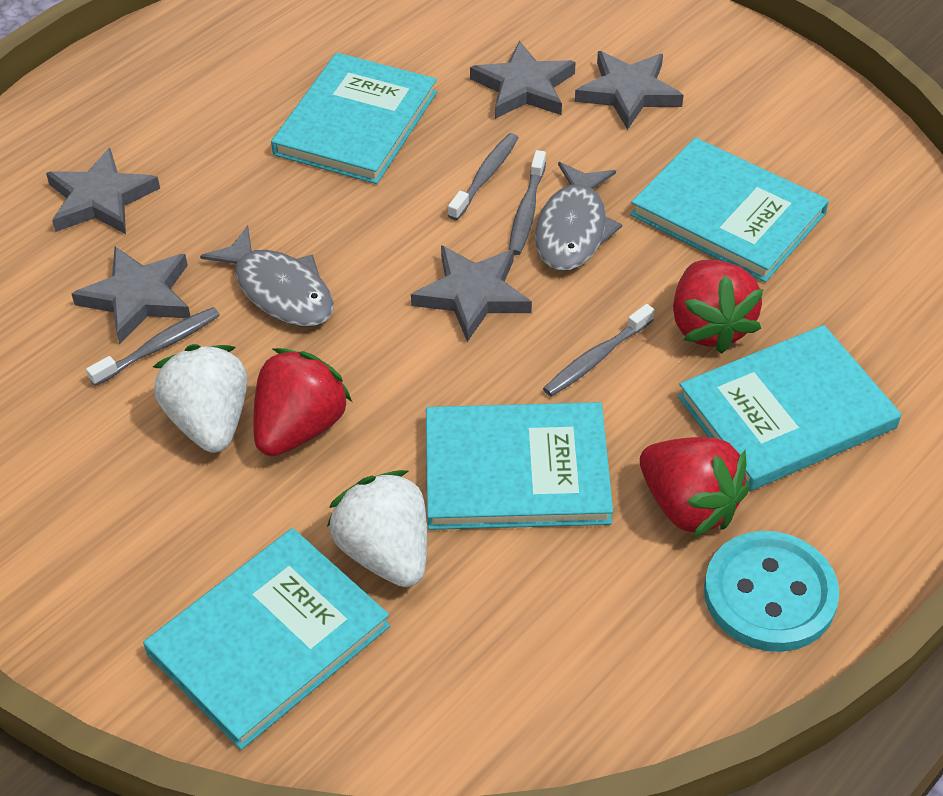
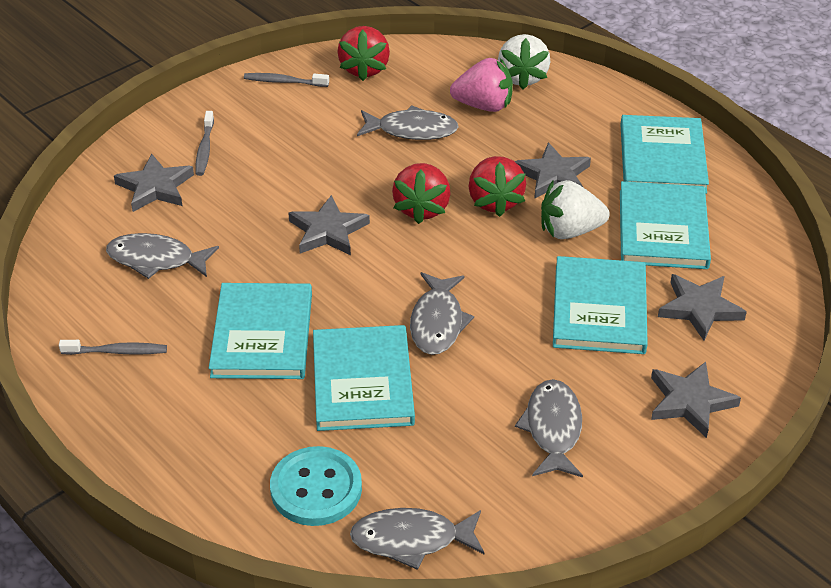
grey fish: [200,225,334,327] [535,162,622,271] = 2 -> [106,233,219,279] [350,508,485,570] [357,105,459,140] [410,272,474,355] [515,379,583,478] = 5
grey toothbrush: [86,307,220,386] [448,133,518,220] [509,150,546,255] [543,304,655,397] = 4 -> [59,340,167,355] [196,111,214,176] [244,73,329,87] = 3
pink strawberry: none = 0 -> [450,58,513,112] = 1

